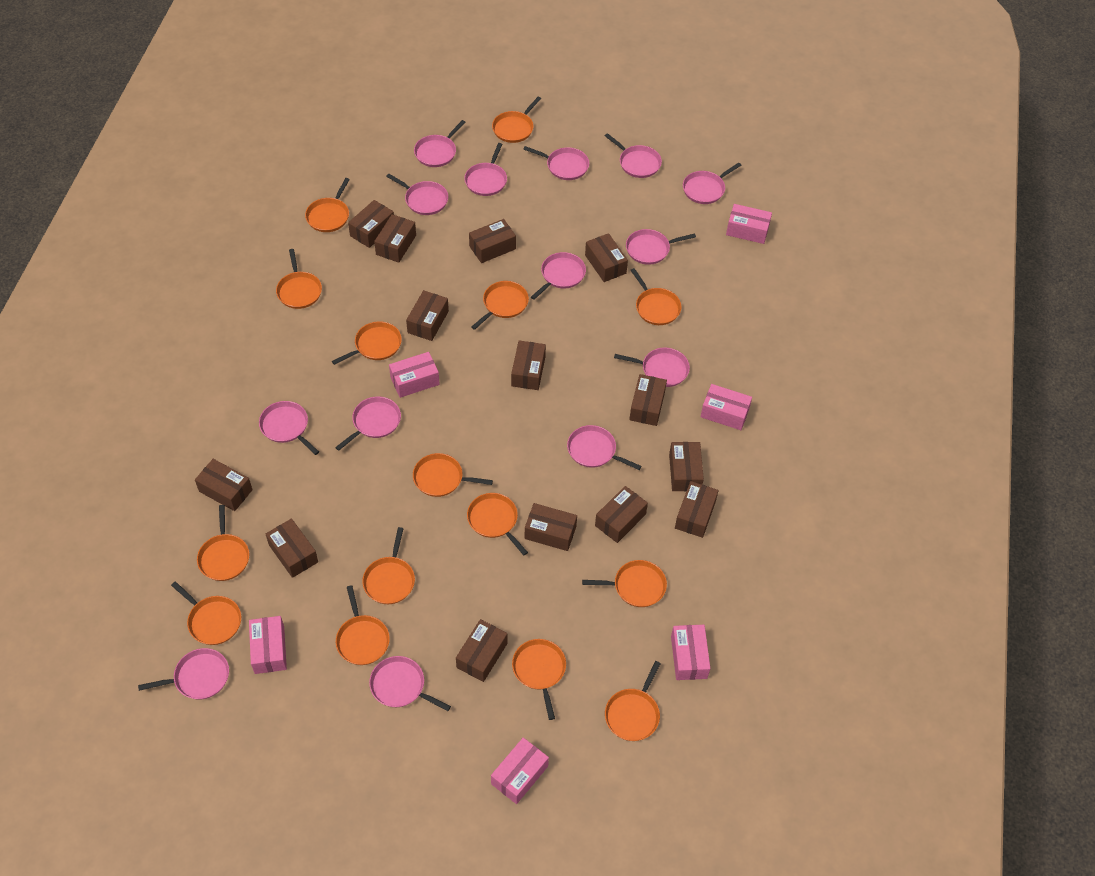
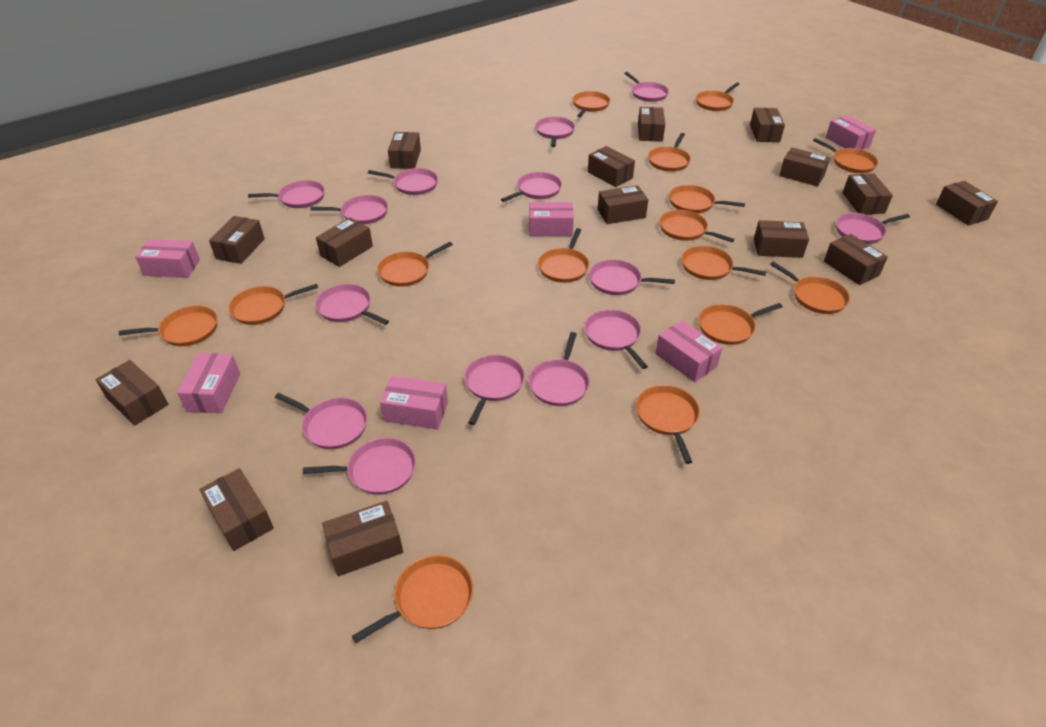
brown box: [195,459,253,511] [266,518,318,578] [348,200,394,248] [374,214,416,263] [406,290,449,341] [456,619,508,682] [469,219,516,263] [511,340,546,390] [524,503,577,551] [585,233,628,282] [595,486,648,543] [629,374,667,426] [669,442,704,491] [675,481,718,538] = 14 -> [95,360,168,425] [199,468,274,551] [209,216,265,264] [316,218,373,267] [322,501,403,576] [388,132,421,169] [588,146,635,187] [597,185,648,224] [638,107,665,142] [750,108,785,142] [754,220,809,258] [779,147,830,187] [824,234,888,285] [843,173,893,215] [936,181,998,226] = 15

